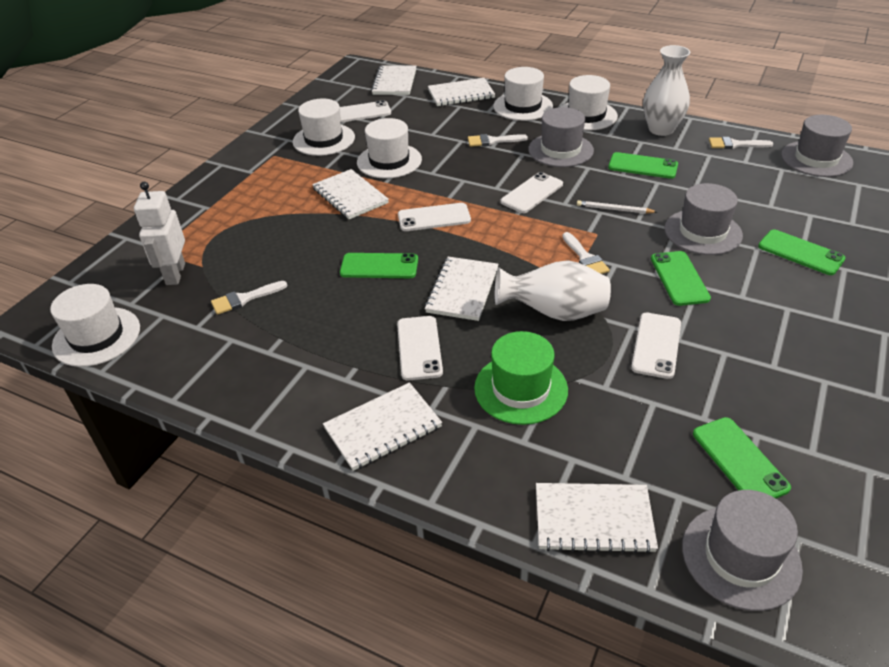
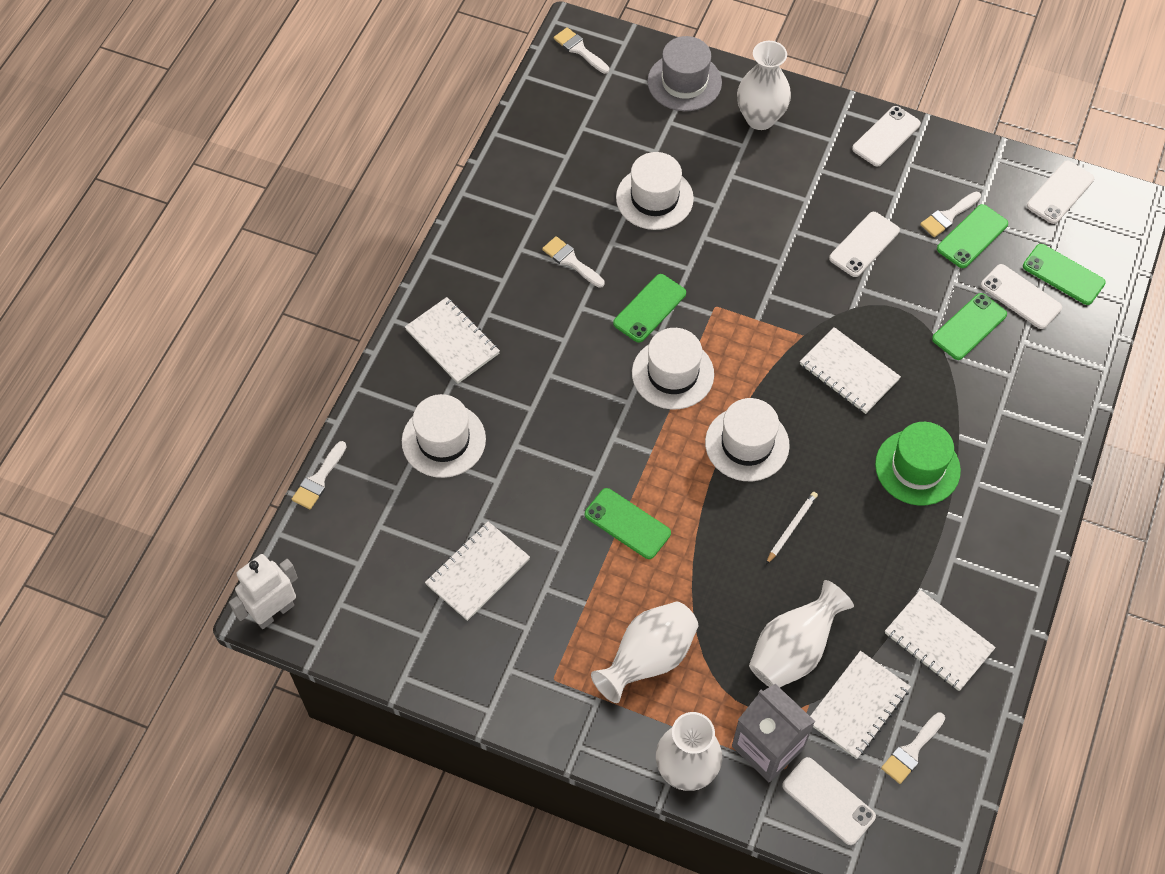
grey carton: none = 0 -> [732,684,815,782] = 1
grey hat: [528,107,594,167] [664,183,743,255] [682,490,803,611] [781,115,853,177] = 4 -> [647,36,722,111] = 1
white brush: [211,281,287,315] [468,134,528,147] [562,232,610,274] [709,137,773,149] = 4 -> [292,441,347,509] [542,236,605,288] [554,27,609,74] [881,713,945,784] [920,192,981,237] = 5
white hat: [50,284,140,367] [293,99,355,156] [357,118,422,179] [493,67,553,121] [560,75,618,131] = 5 -> [402,394,486,478] [616,152,694,230] [632,328,714,409] [705,398,790,481] = 4
white notebook: [312,169,389,219] [323,382,442,471] [371,65,416,95] [425,257,499,321] [428,78,495,106] [536,483,658,554] = 6 -> [405,297,500,384] [425,521,530,621] [800,327,901,414] [810,651,911,759] [885,590,996,691] = 5
white vase: [495,260,611,321] [643,45,690,136] = 2 -> [591,602,698,703] [656,712,722,791] [737,41,791,130] [749,580,854,687] = 4

